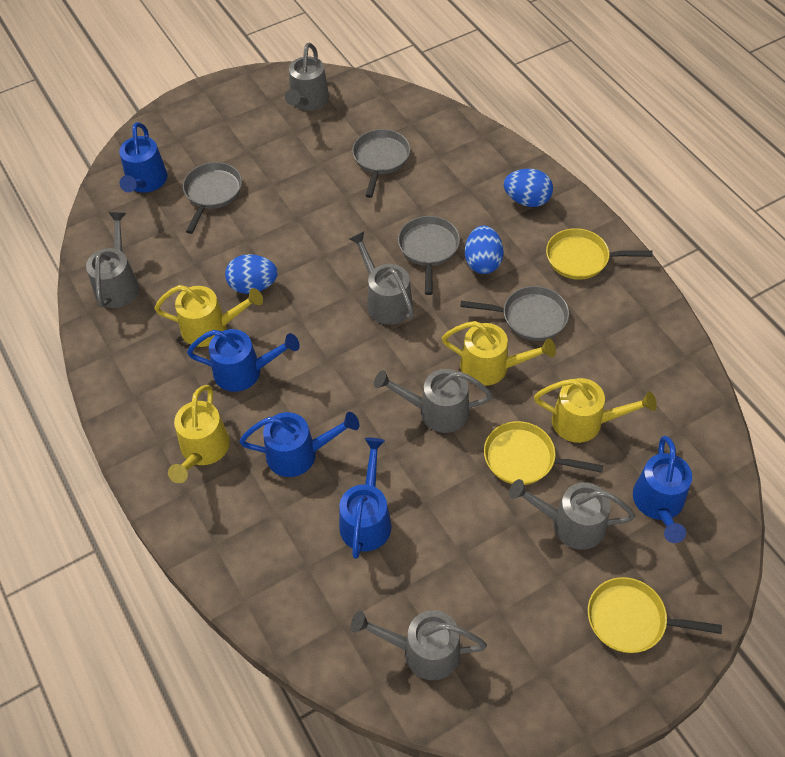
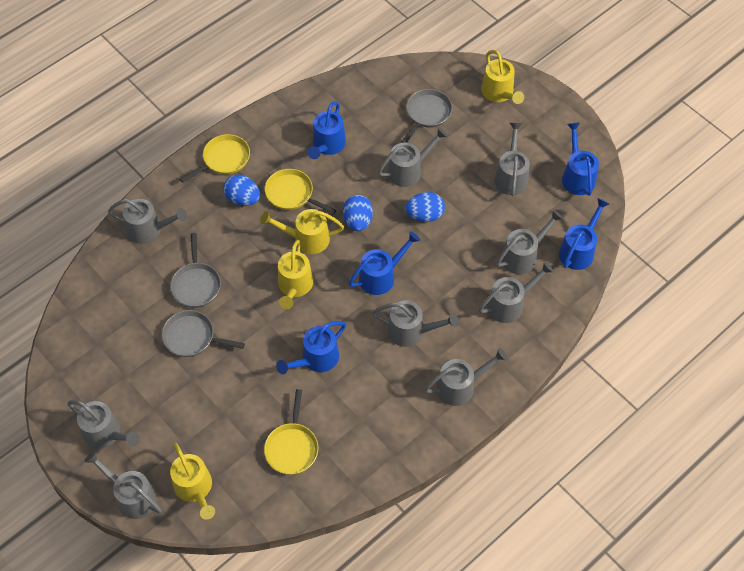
grey pan: [183,162,242,234] [352,129,410,198] [398,216,460,295] [460,286,569,341] = 4 -> [162,310,245,357] [170,233,221,308] [401,89,452,143] = 3
grey watering can: [86,212,139,308] [285,42,329,111] [349,231,414,325] [351,610,487,680] [374,369,492,433] [509,479,635,550] = 6 -> [67,400,140,448] [84,450,162,519] [108,199,187,244] [372,300,459,347] [378,127,448,187] [424,348,508,406] [479,261,554,323] [494,123,530,196] [496,210,564,274] = 9

